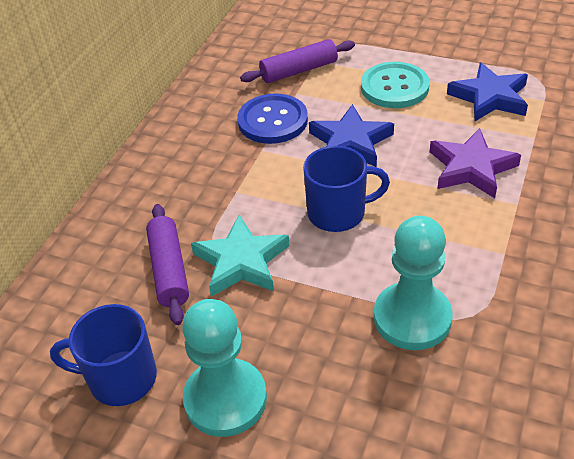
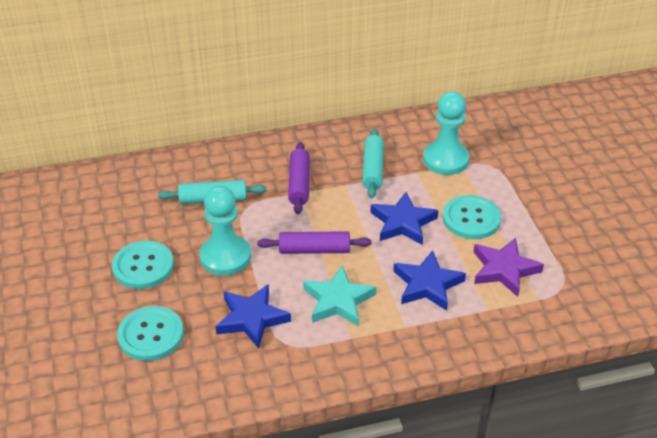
blue button: [237,94,308,144] = 1 -> none = 0
blue mug: [50,304,157,406] [303,146,390,232] = 2 -> none = 0
blue star: [309,104,394,167] [447,62,528,121] = 2 -> [216,284,291,349] [370,192,438,245] [393,250,466,311] = 3
turquoise button: [361,62,430,108] = 1 -> [112,240,174,289] [117,306,184,361] [443,195,501,239] = 3
turquoise rolling pin: none = 0 -> [158,180,267,204] [362,128,384,198] = 2

